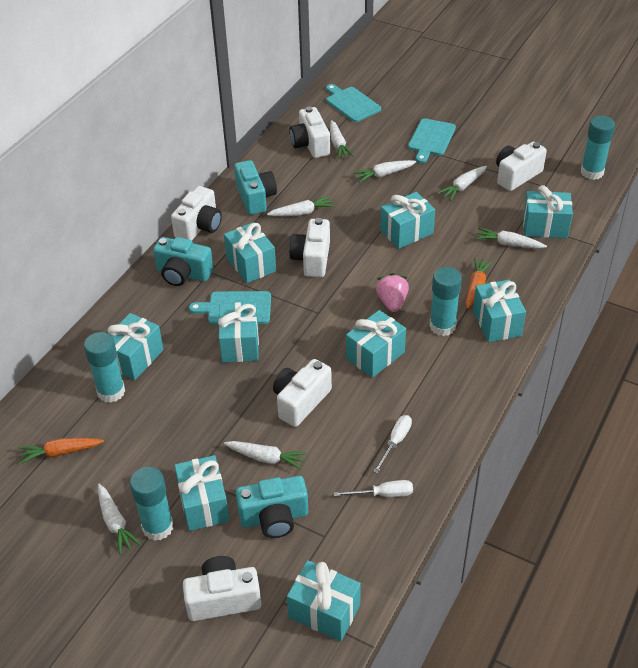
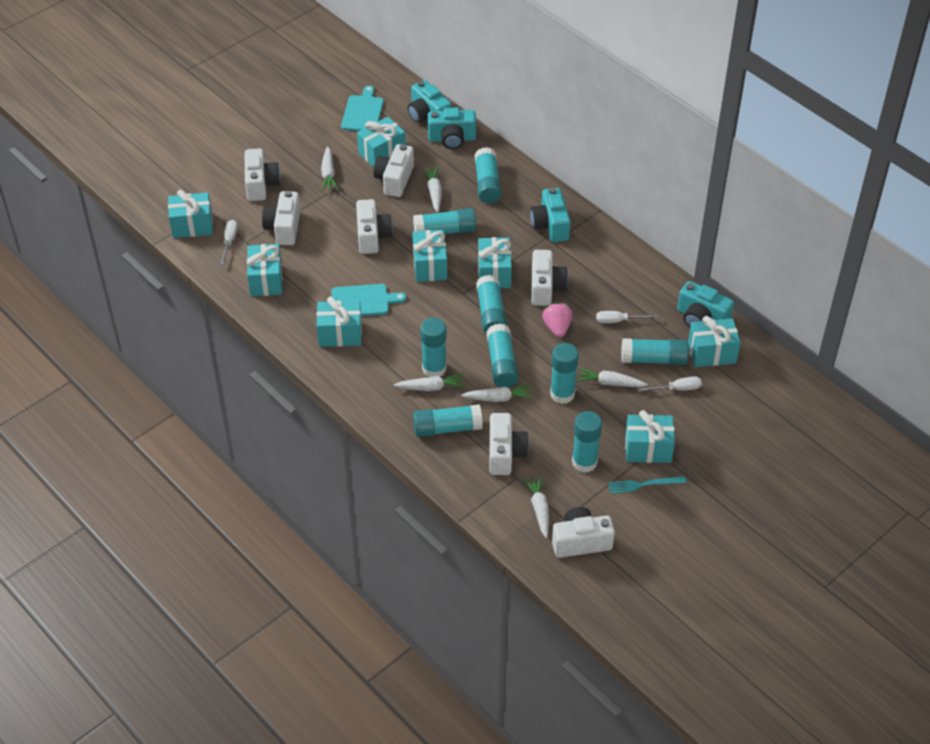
orange carrot: [18,438,104,464] [466,257,493,309] = 2 -> none = 0
turquoise camera: [153,237,213,286] [234,160,277,215] [236,476,308,538] = 3 -> [408,80,452,123] [428,107,476,149] [530,188,570,242] [677,281,734,328] = 4
turquoise cutting board: [189,291,271,324] [326,84,381,122] [408,118,456,163] = 3 -> [331,284,406,316] [341,85,384,131] = 2
turquoise fork: none = 0 -> [608,476,687,494] = 1
turquoise gift: [108,313,164,380] [174,455,230,531] [218,302,259,362] [224,222,276,283] [287,560,361,641] [346,310,406,378] [380,192,435,249] [473,280,526,342] [523,185,573,238] = 9 -> [168,190,213,238] [247,244,282,296] [317,297,362,347] [357,117,406,167] [412,230,447,282] [478,237,512,288] [625,410,675,463] [688,316,740,367] = 8
turquoise glue stick: [84,332,125,403] [130,467,173,541] [429,267,462,336] [581,116,615,180] = 4 -> [413,208,476,234] [413,404,483,437] [420,318,447,377] [474,147,501,203] [476,275,507,335] [486,324,519,388] [550,343,579,404] [572,411,602,473] [621,338,689,365] = 9
white camera: [171,186,222,240] [183,556,261,621] [273,359,332,427] [289,107,330,158] [289,218,330,277] [496,141,547,191] = 6 -> [244,148,280,201] [262,191,300,245] [356,199,393,254] [373,144,414,197] [490,413,529,475] [531,250,568,306] [552,507,615,558] = 7
white carrot: [98,484,142,555] [224,441,308,470] [267,196,335,216] [330,120,354,159] [353,160,416,182] [438,166,487,201] [475,227,547,249] = 7 -> [321,146,338,191] [394,373,465,391] [422,166,442,212] [461,385,533,402] [523,475,549,538] [576,368,648,387] = 6
white screwdriver: [334,480,413,497] [374,415,412,474] = 2 -> [220,220,237,265] [596,311,658,323] [638,377,702,391] = 3

